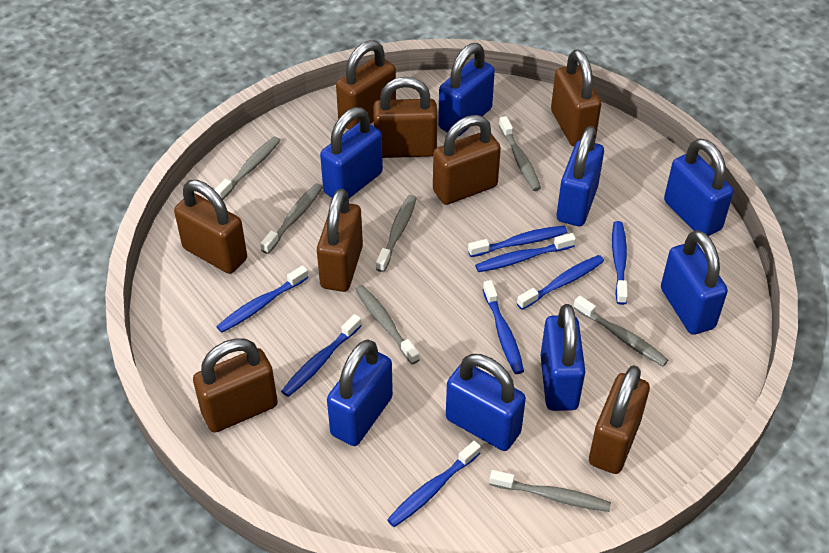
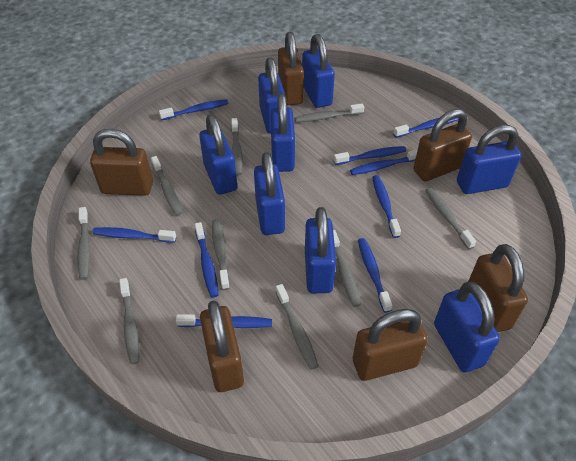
blue toothbrush: [216,265,309,333] [281,314,362,397] [387,441,481,527] [468,226,567,257] [475,233,576,272] [483,280,524,374] [517,255,604,310] [612,221,628,305] = 8 -> [92,227,176,243] [159,99,229,120] [176,314,272,328] [195,222,219,297] [334,146,406,165] [350,149,418,175] [358,238,393,313] [372,175,401,238] [393,118,458,138] = 9
brown padlock: [174,180,247,274] [193,338,278,433] [317,189,363,292] [336,40,396,130] [373,77,438,158] [433,115,501,205] [551,49,601,146] [589,365,650,474] = 8 -> [90,129,153,196] [200,301,244,392] [278,32,304,105] [353,309,428,381] [414,109,472,181] [468,244,528,332] = 6
grey toothbrush: [214,136,281,200] [260,183,323,254] [355,285,420,364] [376,195,417,272] [489,470,611,512] [499,116,541,191] [573,296,668,366] = 7 -> [77,207,90,280] [119,278,139,365] [151,156,182,215] [212,219,230,290] [231,118,243,175] [276,284,319,370] [294,103,364,122] [333,230,361,307] [425,188,476,249] = 9

